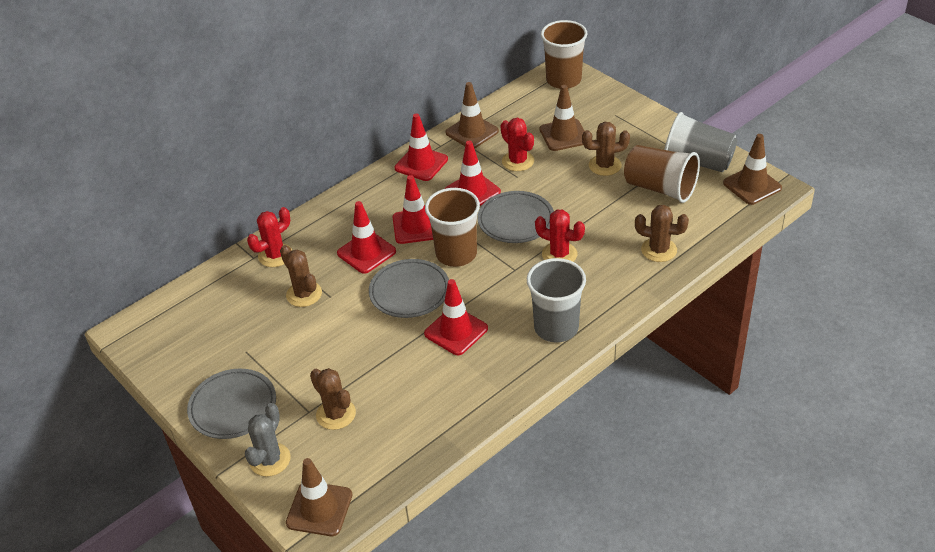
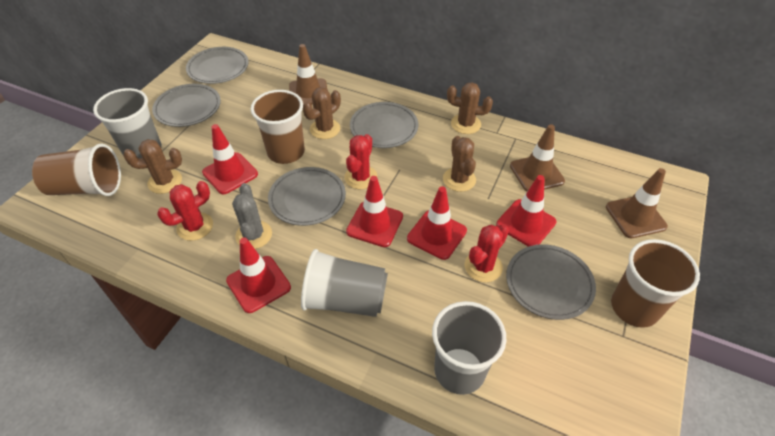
brown traffic cone: [286,458,353,536] [445,82,499,149] [540,85,585,151] [723,134,782,205] = 4 -> [289,44,327,105] [510,124,565,192] [606,168,668,238] = 3
grey cup: [527,258,586,342] [664,112,737,172] = 2 -> [93,88,162,158] [301,249,388,317] [432,301,506,395] = 3
grey plate: [187,369,276,439] [369,259,449,318] [477,191,554,243] = 3 -> [152,84,221,127] [186,47,249,84] [268,167,346,226] [350,102,418,148] [506,244,596,320] = 5

